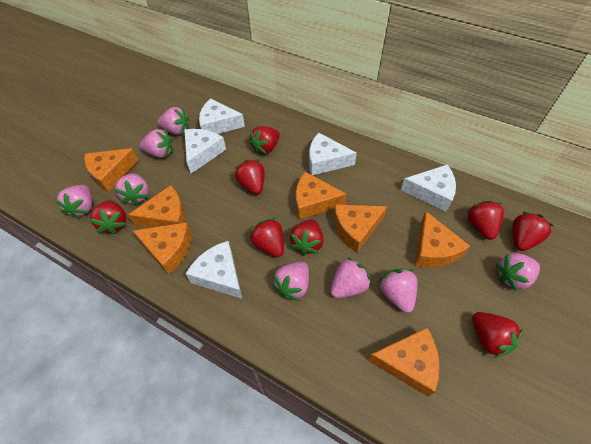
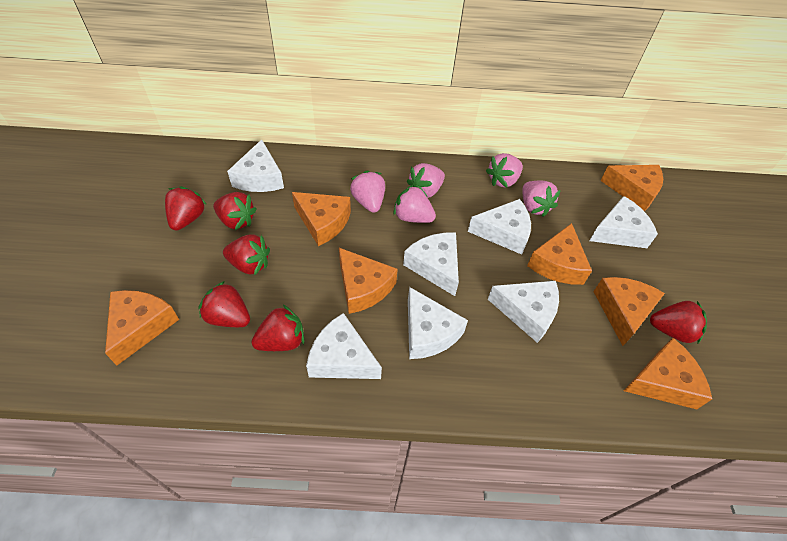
pink strawberry: [54,185,92,218] [115,173,149,206] [139,129,173,158] [157,107,189,135] [272,262,309,301] [331,257,371,298] [379,269,418,313] [496,253,540,291] = 8 -> [350,170,385,213] [393,184,436,223] [407,163,445,198] [486,153,523,187] [523,181,561,217] = 5
red strawberry: [89,200,126,234] [235,160,265,195] [249,126,280,155] [250,218,284,257] [290,219,324,256] [466,201,504,240] [472,312,523,358] [513,212,554,251] = 8 -> [165,186,207,231] [198,281,250,327] [213,192,257,230] [223,234,270,276] [251,305,304,351] [650,301,707,343] = 6
white cheese: [184,129,226,174] [186,241,242,299] [199,98,245,134] [309,133,357,175] [401,164,456,212] = 5 -> [227,139,284,192] [306,313,382,379] [403,232,459,296] [408,287,468,359] [468,199,531,255] [488,281,559,343] [589,196,658,248] = 7

